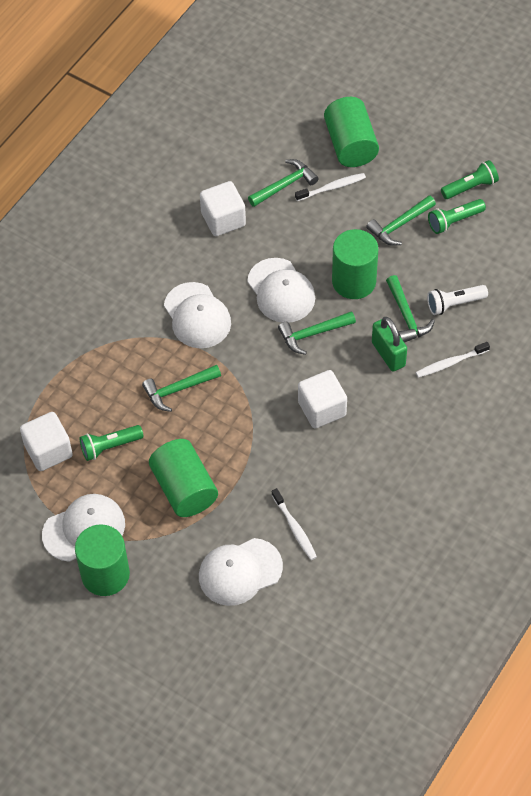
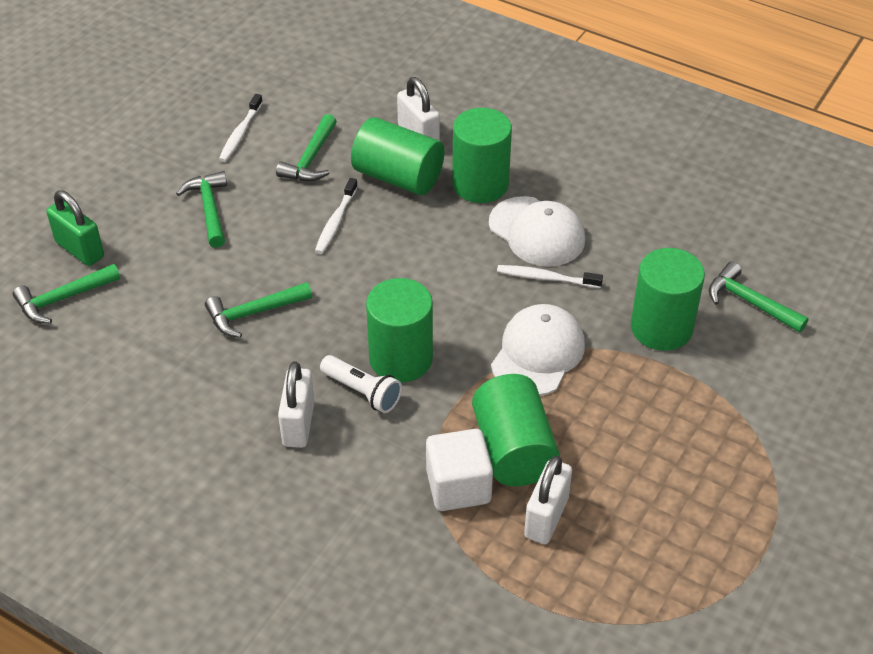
green cylinder: [75,524,130,596] [149,439,218,517] [324,97,379,167] [332,229,378,299] = 4 -> [351,117,444,195] [366,278,433,383] [452,108,512,203] [472,374,560,486] [631,248,705,351] = 5
green flashlight: [80,425,144,461] [428,199,486,234] [441,160,499,199] = 3 -> none = 0
white cap: [42,494,125,562] [164,282,231,348] [199,538,283,606] [247,258,315,322] = 4 -> [489,196,585,267] [491,304,585,396] = 2
white cube: [20,412,73,471] [200,181,246,236] [298,370,347,428] = 3 -> [426,429,493,511] = 1
white padlock: none = 0 -> [278,361,315,448] [397,77,440,141] [524,456,572,544] = 3

